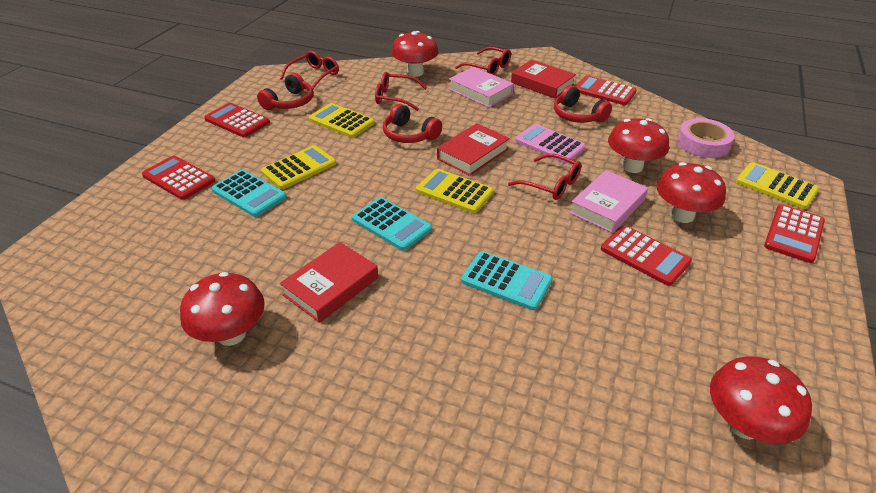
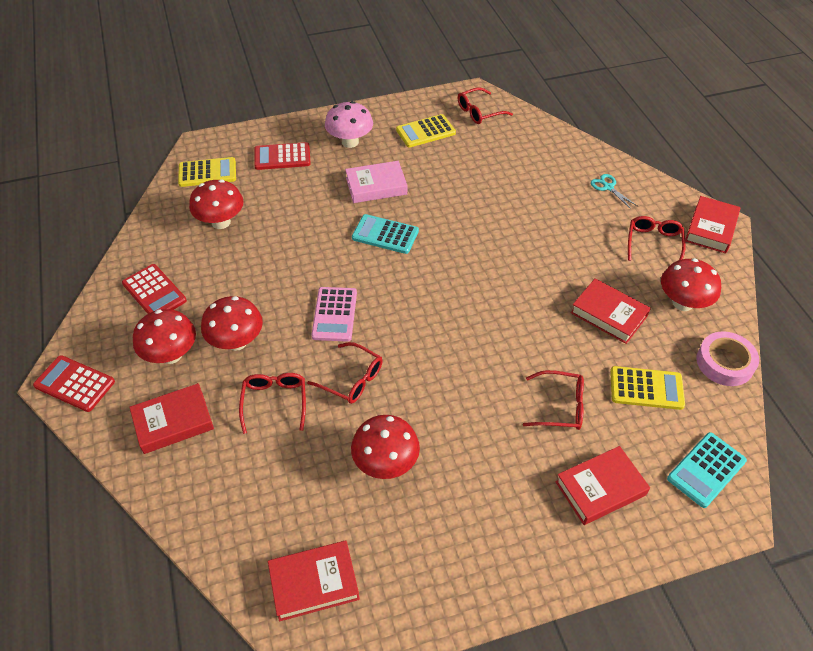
pink book: [449,67,514,108] [569,170,648,233] = 2 -> [345,161,407,203] = 1
pink mushroom: none = 0 -> [325,101,373,148] = 1
red book: [280,242,378,323] [437,123,510,176] [511,60,576,99] = 3 -> [129,383,214,454] [268,541,360,621] [555,446,650,525] [571,279,651,344] [685,196,741,254] = 5
red calculator: [142,156,215,200] [204,103,270,137] [575,75,637,105] [601,225,692,286] [764,204,825,263] = 5 -> [33,355,115,412] [122,264,187,314] [254,142,311,170] = 3
red glasses: [280,51,339,89] [375,72,427,111] [455,47,511,75] [508,153,582,200] = 4 -> [239,373,306,434] [307,342,383,404] [458,87,513,124] [523,370,584,430] [628,216,686,261] = 5
red headphones: [257,73,313,110] [383,104,442,143] [554,85,612,123] = 3 -> none = 0
turquoise calculator: [211,170,287,217] [352,197,432,251] [461,251,553,310] = 3 -> [352,214,419,254] [667,432,747,508] = 2
turquoise scissors: none = 0 -> [591,174,637,209] = 1
yellow calculator: [261,145,336,189] [309,103,375,138] [416,169,494,213] [736,162,819,209] = 4 -> [178,157,236,187] [396,114,456,148] [610,366,685,410] = 3

